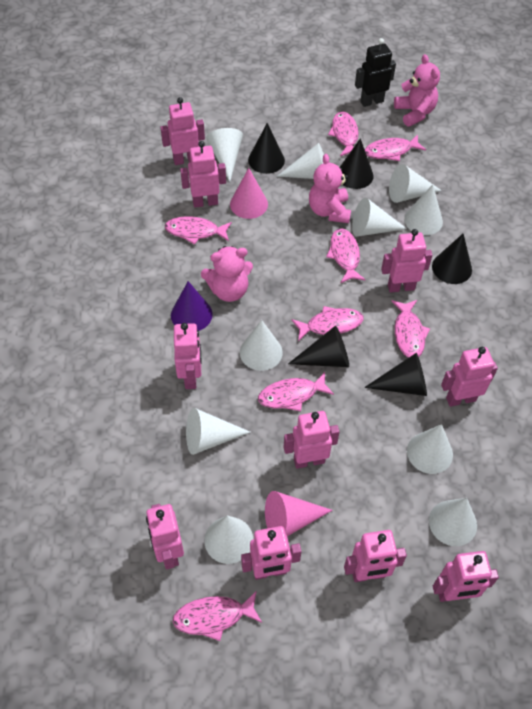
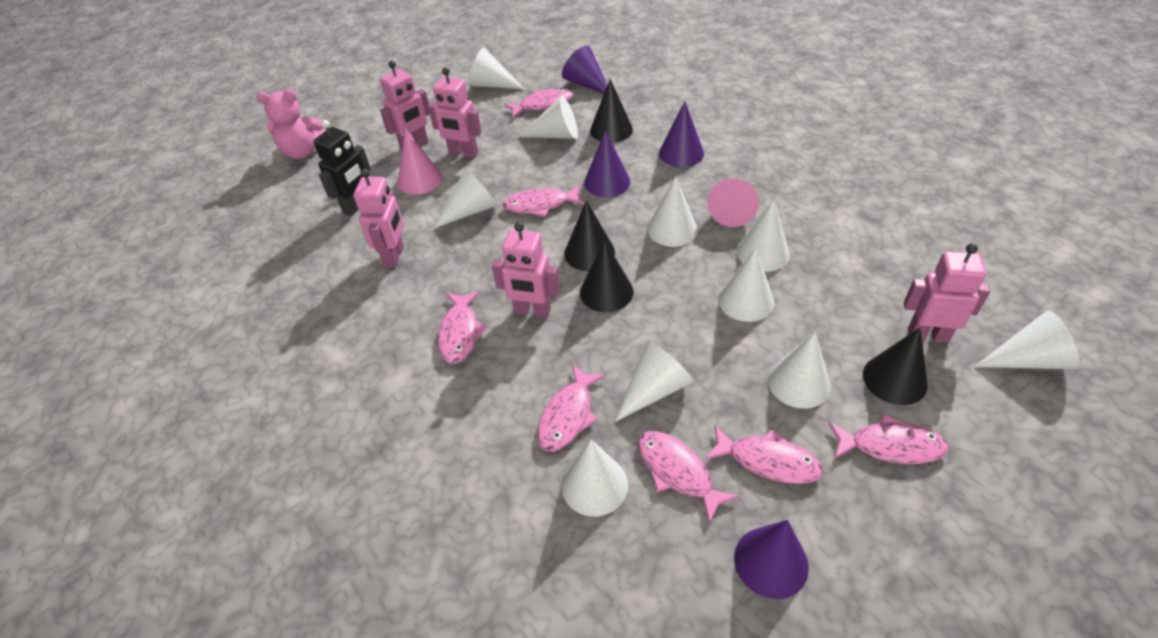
black cone: [248,123,285,174] [288,326,349,367] [339,138,374,189] [364,353,427,396] [432,234,472,284] = 5 -> [564,200,615,271] [580,240,633,312] [590,79,633,143] [863,327,928,405] = 4
pink fish: [164,216,232,245] [172,591,262,641] [258,372,334,411] [291,306,364,341] [326,228,366,283] [328,111,359,156] [365,134,426,161] [392,300,430,358] = 8 -> [438,291,487,364] [502,185,585,217] [504,88,573,118] [537,364,606,452] [638,431,739,524] [705,425,824,484] [829,414,949,464] = 7
pink robot: [146,504,184,570] [160,97,205,165] [174,323,202,389] [180,141,226,208] [241,526,301,580] [283,411,340,469] [344,530,407,582] [381,229,432,293] [433,551,499,602] [441,347,498,407] = 10 -> [353,169,404,267] [380,61,430,150] [428,67,482,158] [492,222,560,318] [904,243,990,343] = 5
pink teddy bear: [201,246,253,302] [309,154,351,223] [394,54,440,127] = 3 -> [256,89,326,159] = 1
purple cone: [171,281,213,331] = 1 -> [562,46,607,94] [584,130,630,197] [659,101,704,167] [734,520,809,599] = 4

